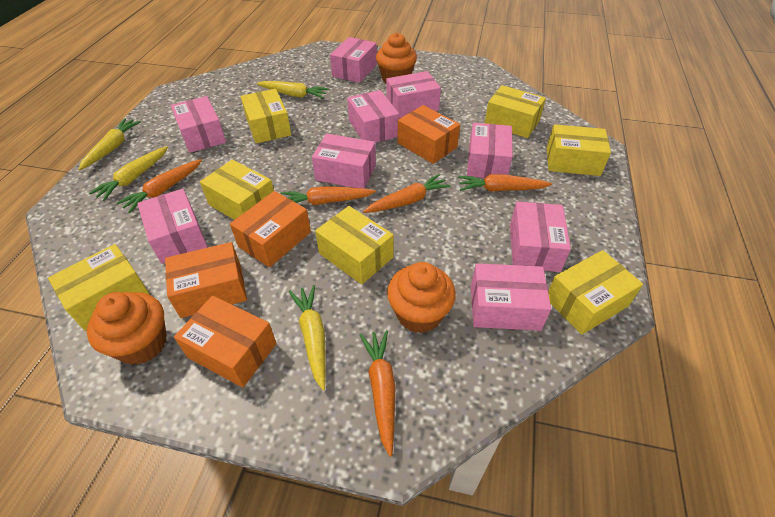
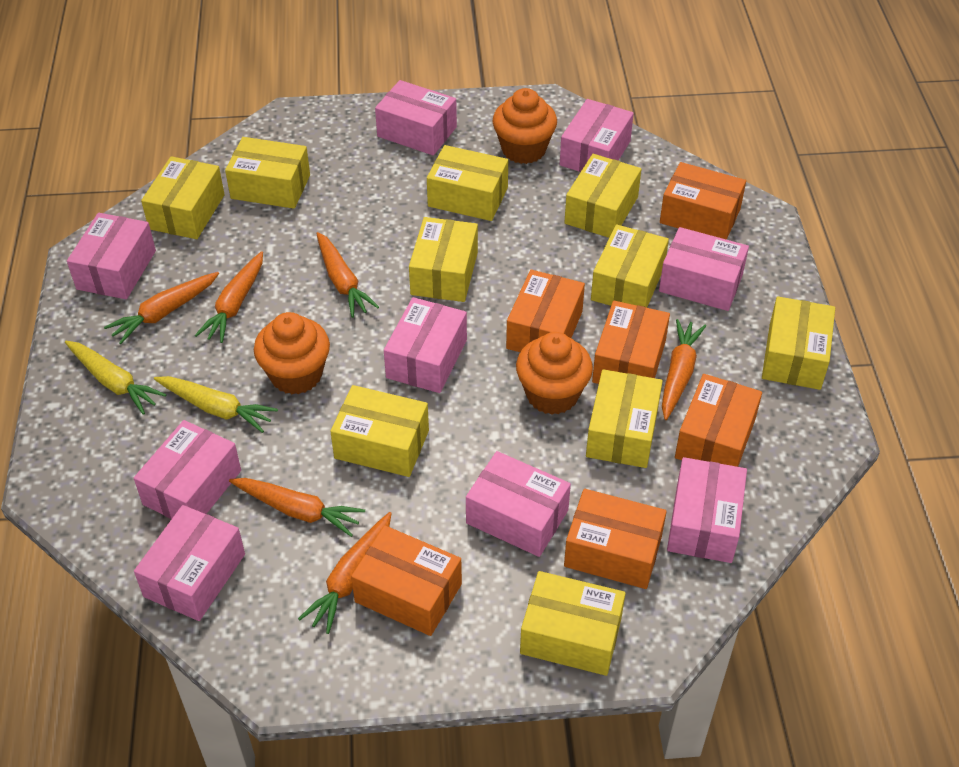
orange box: [165,242,247,318] [174,296,277,388] [230,191,311,267] [397,105,460,164] = 4 -> [351,525,462,636] [506,270,585,352] [564,489,667,589] [592,301,670,384] [660,162,746,240] [675,374,762,467] = 6
orange carrot: [117,159,202,213] [281,186,376,205] [360,330,396,457] [363,174,451,213] [458,174,552,192] = 5 -> [104,272,219,344] [195,251,263,343] [229,478,365,537] [298,512,392,634] [316,232,379,318] [662,319,706,420] = 6
yellow box: [48,244,150,331] [200,159,274,220] [241,89,291,144] [315,206,394,284] [485,85,546,138] [547,124,611,176] [548,250,643,335] = 7 -> [141,156,225,239] [225,137,310,209] [330,385,429,477] [409,217,478,302] [427,145,508,221] [520,571,626,676] [564,154,641,238] [586,369,663,468] [591,224,669,308] [762,296,835,390] = 10
yellow carrot: [79,118,141,170] [89,146,168,201] [257,81,329,98] [289,285,326,391] = 4 -> [65,341,166,415] [154,376,278,433] = 2

